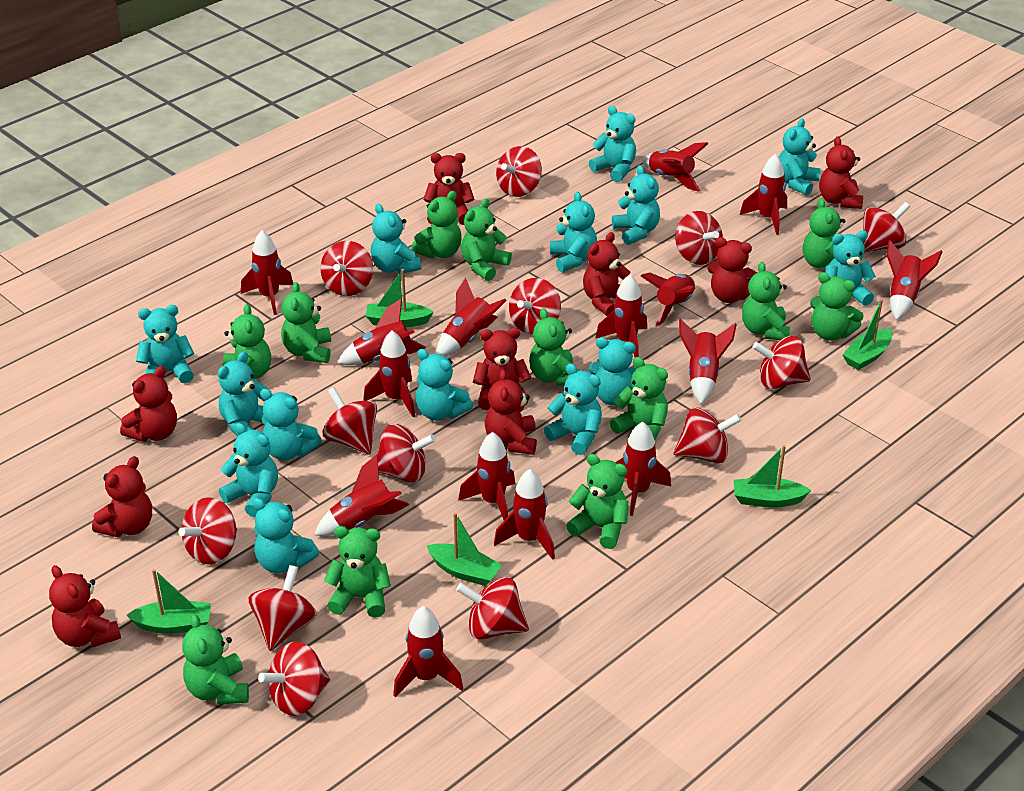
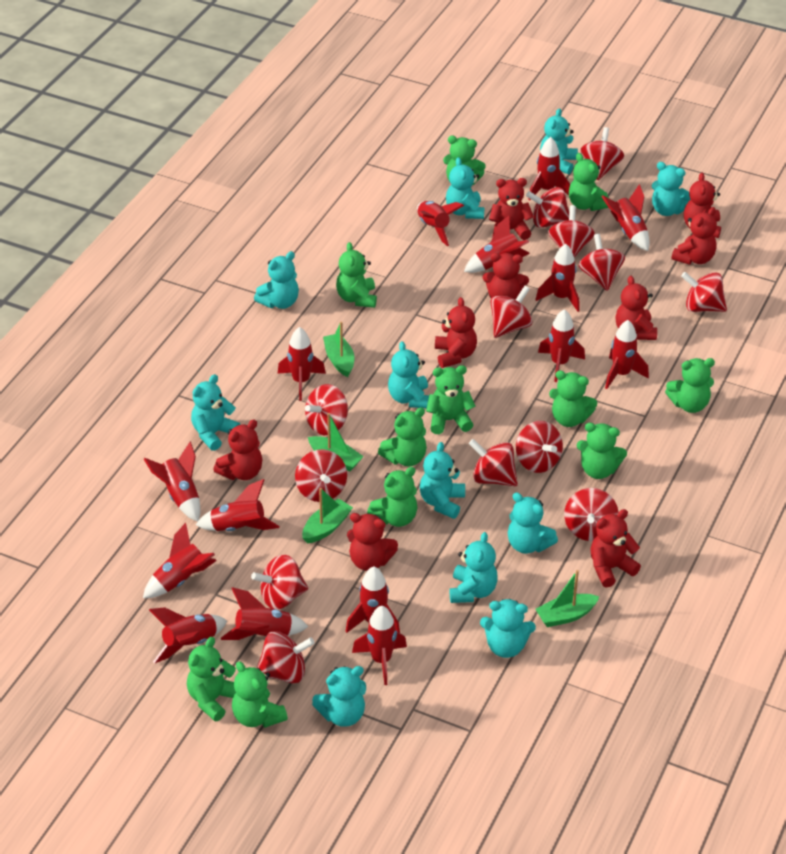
green boat: [127,569,211,634] [366,269,434,327] [427,513,502,586] [734,445,811,508] [842,299,893,370] = 5 -> [302,488,353,544] [308,413,364,471] [323,321,355,377] [535,570,599,627] = 4
green teddy bear: [182,614,249,705] [223,304,271,379] [281,282,331,363] [324,526,391,618] [411,191,462,259] [461,198,512,281] [529,308,581,386] [566,454,628,549] [610,357,668,440] [742,262,790,340] [803,198,845,269] [810,272,864,341] = 12 -> [187,637,236,721] [232,661,288,728] [336,242,377,308] [367,467,418,527] [378,407,427,467] [426,365,476,434] [443,136,486,185] [549,371,597,427] [569,153,609,211] [577,423,627,479] [665,358,715,413] = 11
turquoise teddy bear: [136,305,194,384] [218,352,271,437] [219,423,278,517] [252,498,319,574] [260,389,322,460] [371,204,421,273] [416,349,473,421] [544,363,602,455] [550,192,597,272] [589,106,636,182] [589,337,637,406] [612,165,660,245] [779,118,821,196] [825,231,876,306] = 14 -> [191,374,240,451] [254,251,299,309] [312,666,366,727] [388,341,429,408] [420,442,465,519] [446,157,485,219] [450,532,498,603] [480,599,536,658] [508,492,558,554] [540,108,578,174] [652,162,691,216] = 11

